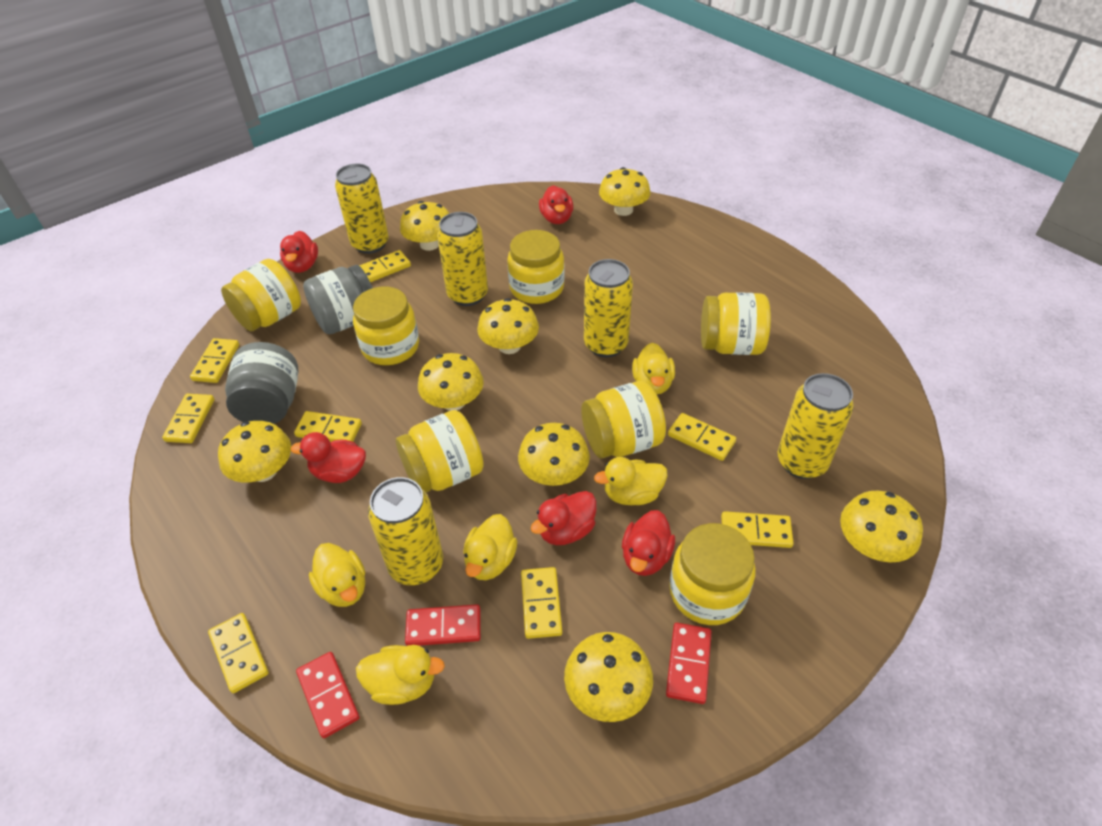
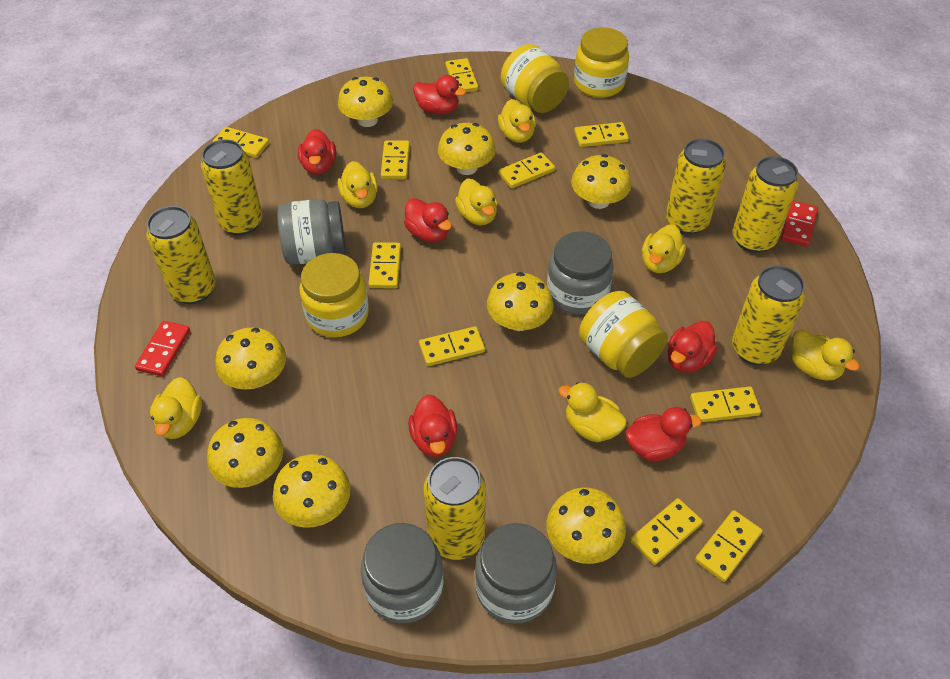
grey jar: [225,342,298,424] [303,265,373,334] = 2 -> [277,199,346,265] [361,523,444,623] [475,523,557,624] [547,231,614,315] = 4
red domino: [296,652,360,738] [405,604,481,646] [666,623,712,704] = 3 -> [135,321,190,376] [781,200,818,247] = 2
red duck: [280,231,318,273] [291,432,366,483] [530,491,596,545] [539,185,573,224] [622,510,675,576] = 5 -> [298,129,336,175] [404,198,452,243] [408,394,457,457] [413,75,466,115] [625,407,702,461] [667,321,717,373] = 6
yellow can: [335,163,389,254] [368,477,443,585] [437,212,488,306] [584,259,633,357] [778,373,854,479] = 5 -> [146,206,216,304] [201,139,263,236] [424,457,486,560] [666,139,726,235] [732,265,805,365] [733,156,799,253] = 6
yellow domino: [162,394,215,443] [190,338,239,383] [208,613,269,693] [294,411,362,442] [359,250,411,282] [521,567,562,639] [668,413,736,461] [721,511,794,548] = 8 -> [213,127,269,158] [369,242,401,288] [381,140,410,179] [419,326,485,366] [445,58,478,92] [498,152,555,188] [574,122,629,147] [630,498,703,565] [690,386,761,422] [695,510,763,582] = 10
yellow duck: [309,543,365,607] [356,645,445,705] [463,514,517,580] [594,457,668,505] [632,343,675,394] = 5 -> [150,377,202,439] [338,161,378,208] [455,178,498,225] [498,99,536,143] [558,382,627,442] [642,225,686,273] [791,329,860,381] = 7
yellow jar: [221,259,301,331] [353,287,419,365] [396,410,484,493] [507,230,565,304] [581,381,666,459] [669,523,756,625] [701,292,771,355] = 7 -> [300,253,369,337] [501,44,569,113] [574,27,629,98] [579,291,668,378] = 4

